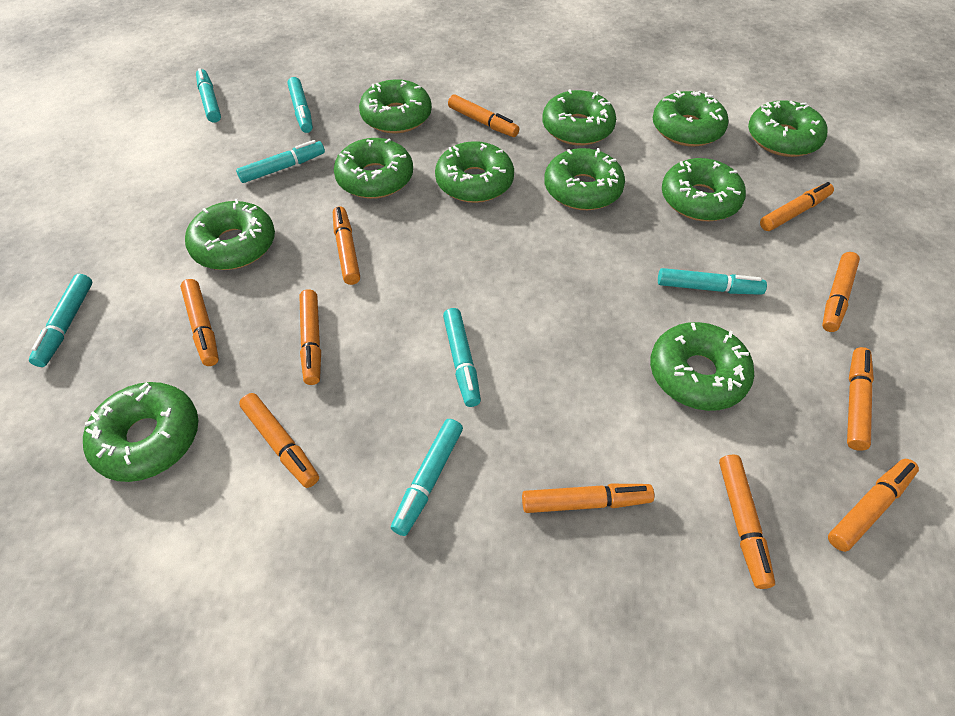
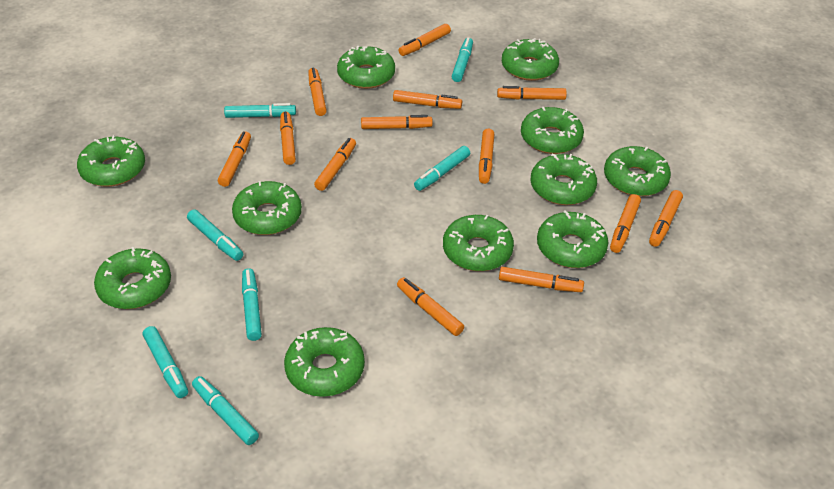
orange marker: [180,279,219,366] [239,393,319,488] [299,289,321,385] [333,206,360,285] [448,94,519,137] [522,484,654,513] [719,455,775,589] [760,182,834,231] [822,252,860,332] [828,459,919,552] [847,347,874,451] = 11 -> [218,131,251,187] [280,112,296,165] [308,67,327,116] [314,138,356,191] [361,115,433,129] [393,90,462,109] [397,277,464,336] [398,24,451,56] [479,129,494,184] [497,86,567,100] [499,267,584,292] [610,194,641,253] [649,190,683,247] = 13

